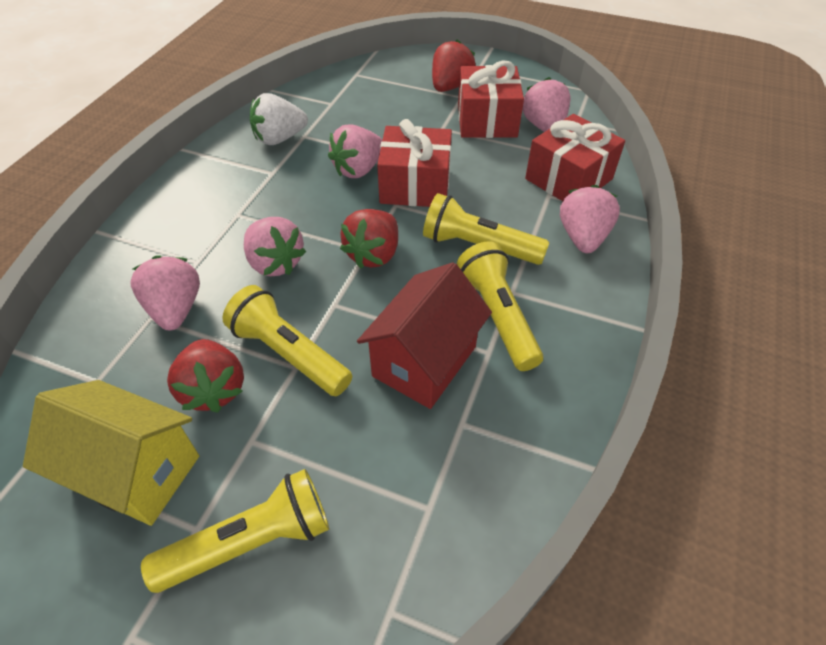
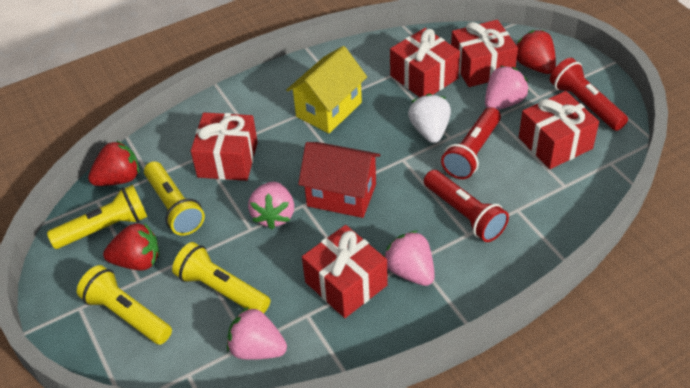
pink strawberry: [130,255,200,330] [244,217,306,276] [328,124,383,178] [522,77,571,132] [560,185,620,253] = 5 -> [227,307,287,360] [248,182,294,229] [384,231,435,286] [485,66,529,110] = 4
red flashlight: none = 0 -> [424,170,509,242] [441,107,501,179] [550,58,628,131] = 3
red gift: [377,119,452,207] [458,60,524,138] [525,114,625,201] = 3 -> [191,113,258,181] [302,225,388,318] [390,28,460,97] [451,20,518,87] [519,91,599,169] = 5

